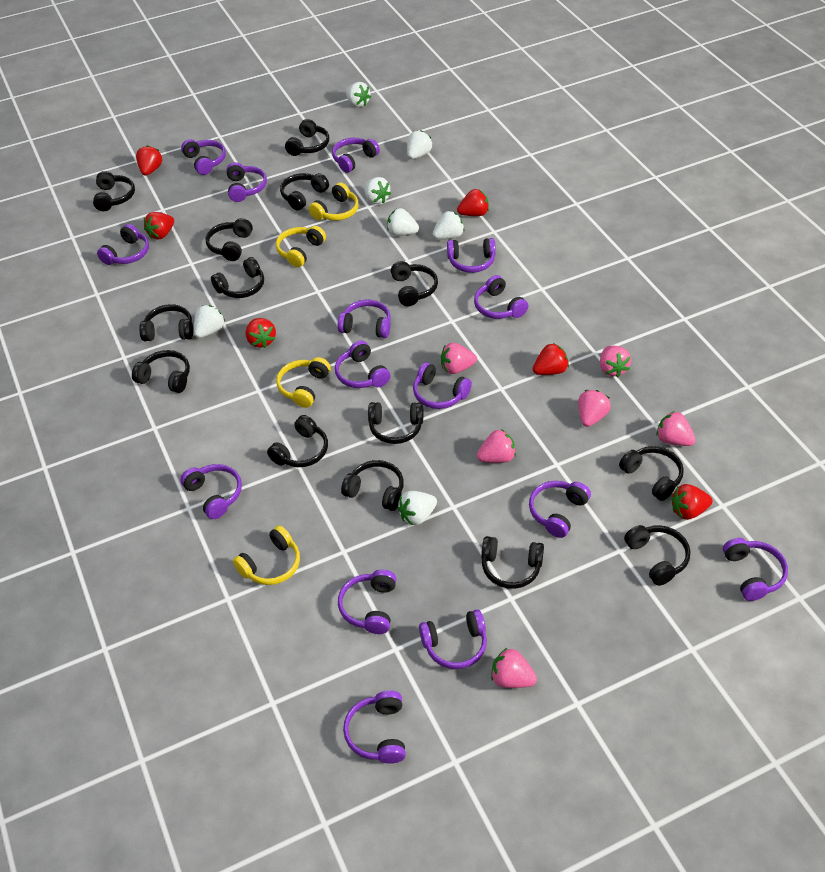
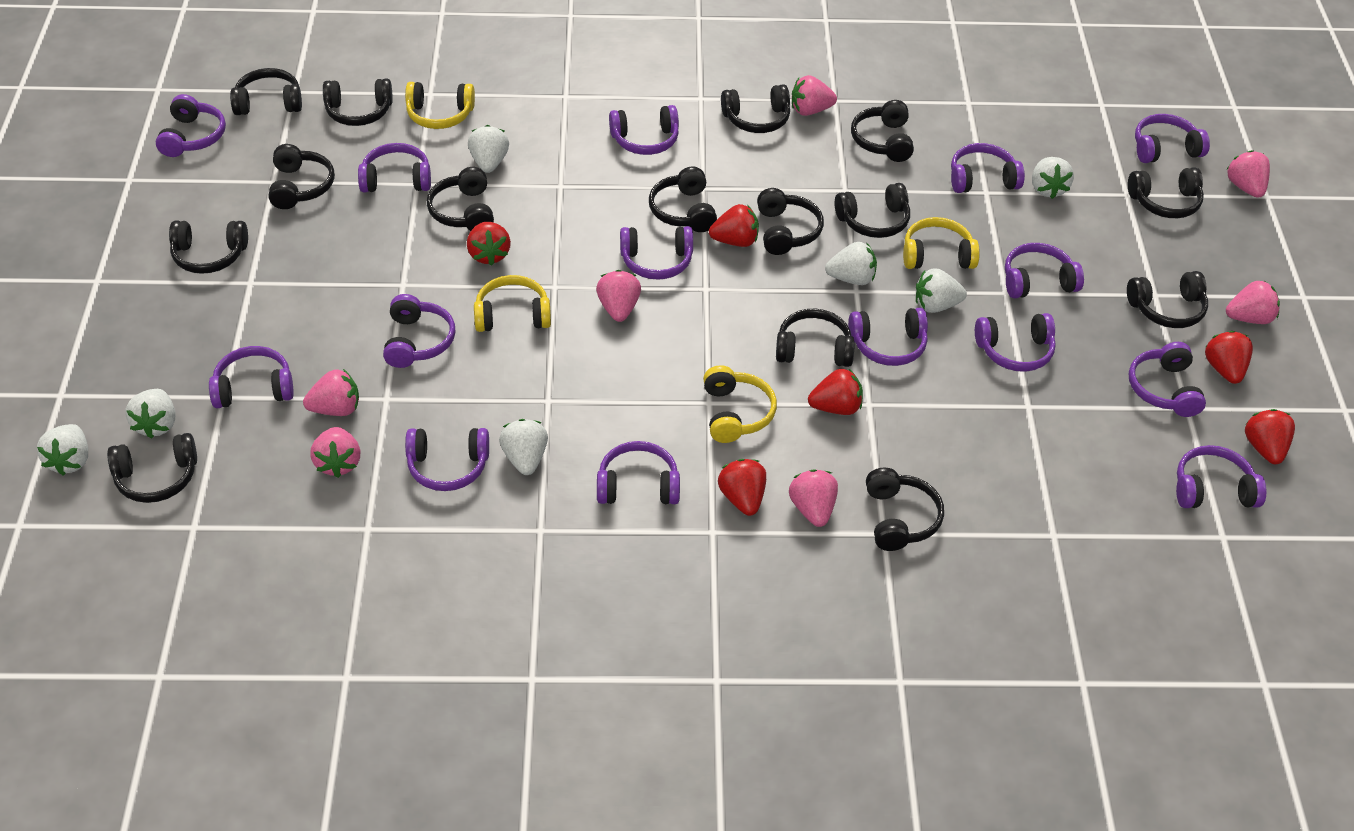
black headphones: [93,171,135,211] [132,350,190,393] [139,304,193,342] [206,218,253,261] [211,257,264,298] [267,415,328,467] [280,173,329,210] [285,119,329,156] [341,460,404,511] [368,402,423,444] [391,261,438,306] [481,536,544,589] [619,446,684,501] [624,525,691,586] = 14 -> [107,433,197,503] [169,221,248,274] [230,68,302,115] [268,144,335,209] [323,79,393,126] [427,167,494,231] [649,167,717,232] [721,84,790,133] [757,188,824,255] [776,309,855,367] [835,183,910,238] [851,100,914,162] [866,468,944,551] [1127,271,1208,328] [1128,167,1204,218] = 15
pink strawberry: [441,343,477,374] [477,429,516,463] [491,647,537,688] [578,390,611,427] [600,346,631,377] [656,411,696,446] = 6 -> [303,369,359,416] [310,427,360,478] [596,270,641,322] [789,469,838,527] [792,75,837,116] [1226,150,1270,198] [1226,281,1280,324] = 7

